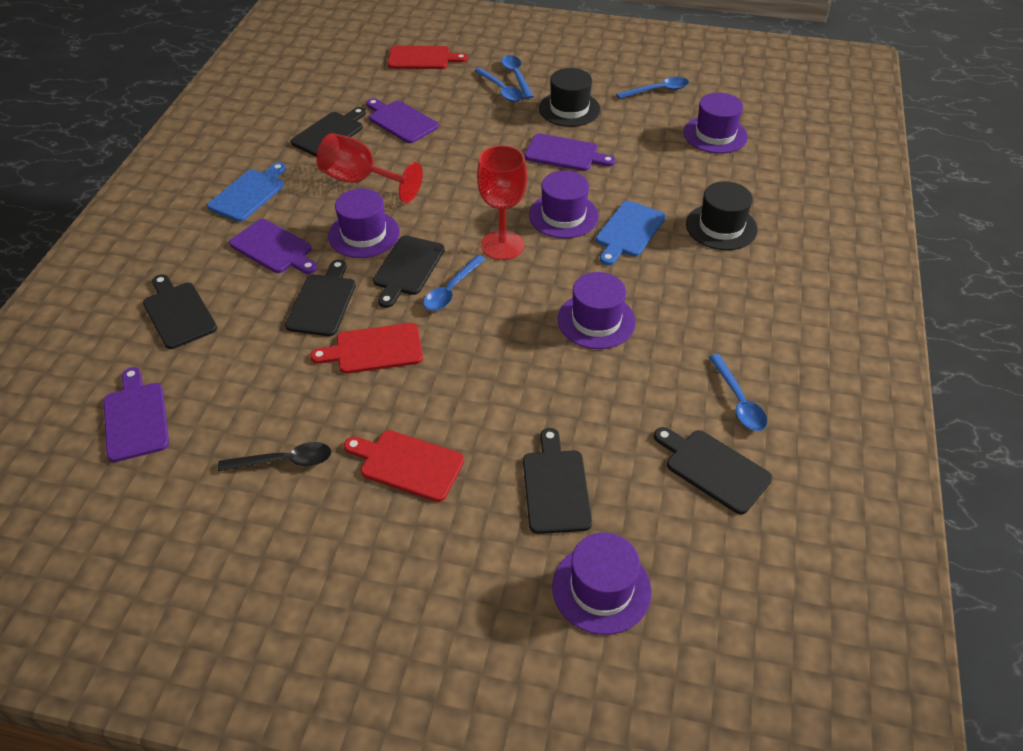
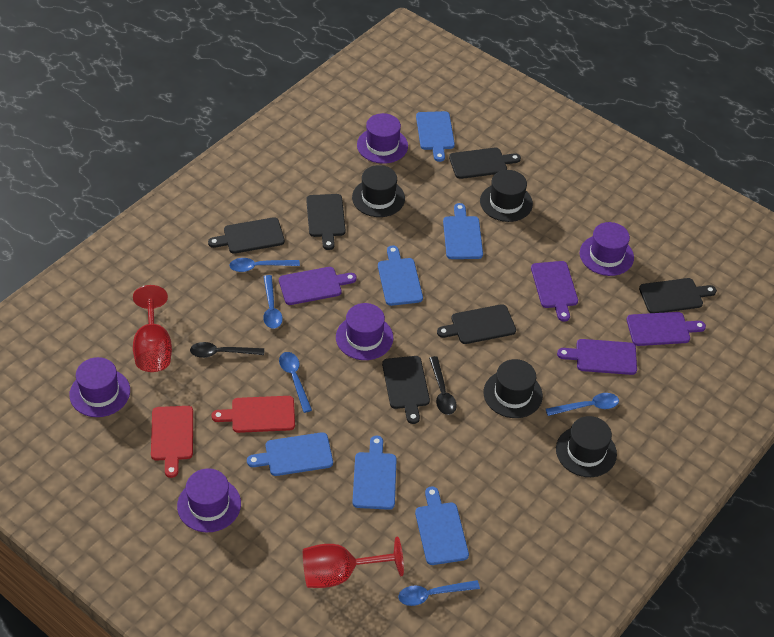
black hat: [539,68,600,127] [686,181,757,250] = 2 -> [352,165,405,217] [480,170,533,222] [484,359,543,418] [556,416,617,477] = 4
black spoon: [218,442,331,471] = 1 -> [190,342,264,358] [429,356,457,415] = 2
blue cutting board: [207,162,286,222] [596,201,666,265] = 2 -> [247,432,333,476] [352,436,397,510] [378,246,423,306] [415,487,469,565] [416,111,455,162] [443,203,483,259] = 6
red cutting board: [310,323,423,374] [344,430,464,502] [388,45,468,69] = 3 -> [151,406,193,478] [211,396,295,433] = 2

